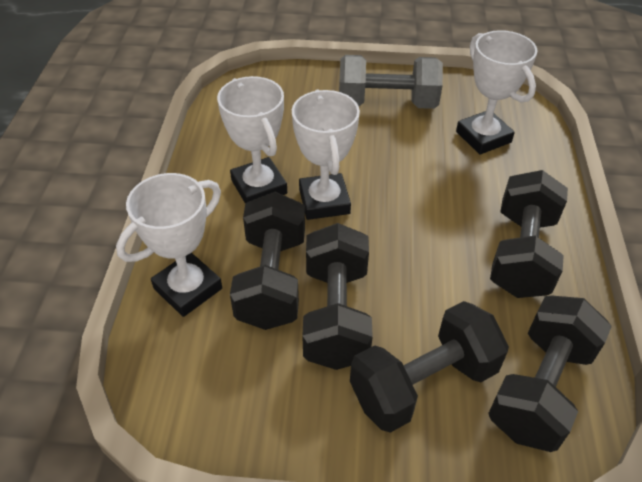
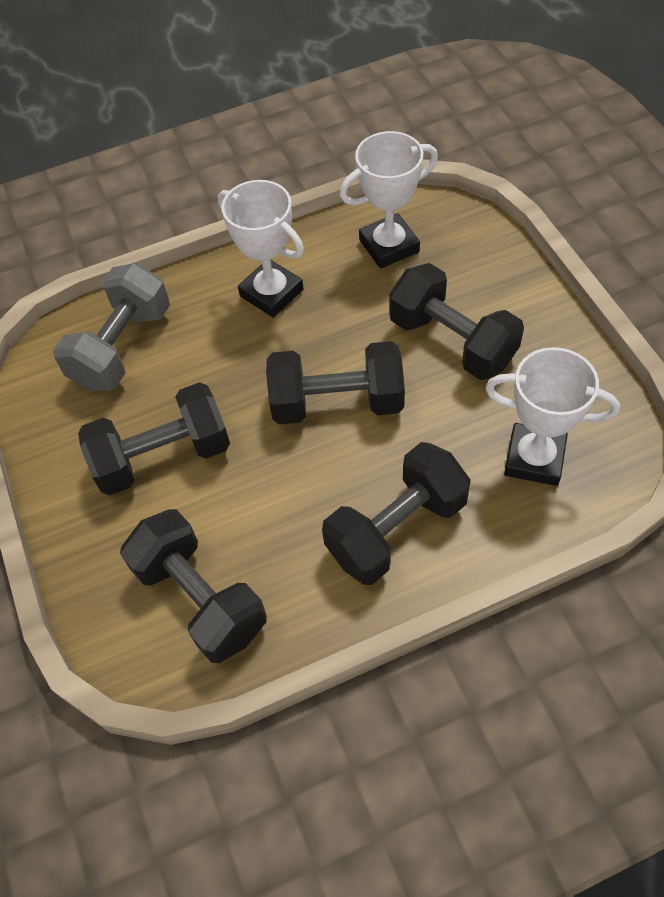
white trophy: [116,173,222,317] [217,76,287,203] [292,90,360,220] [456,30,538,155] = 4 -> [218,180,304,318] [339,131,438,269] [485,347,620,486] = 3

